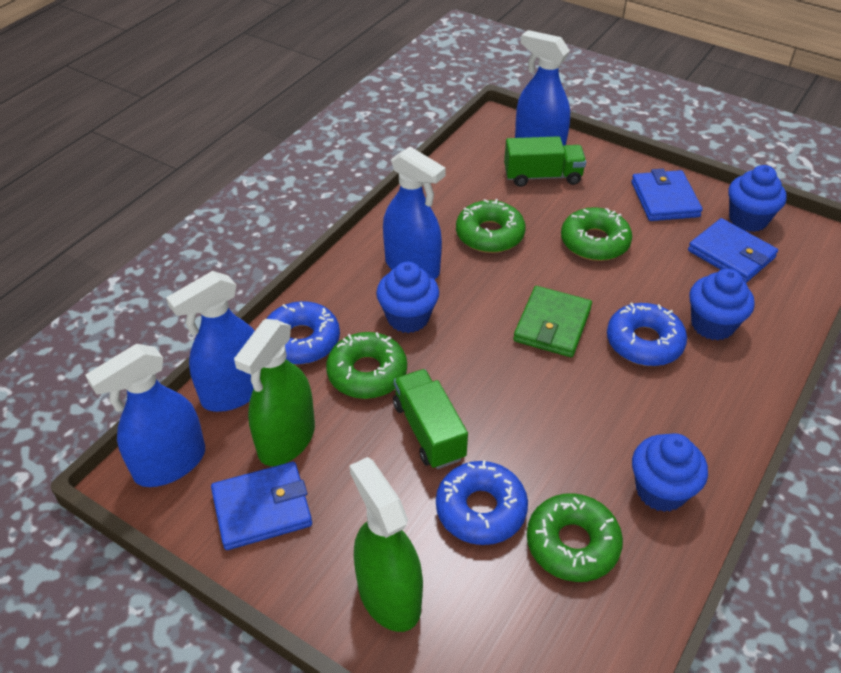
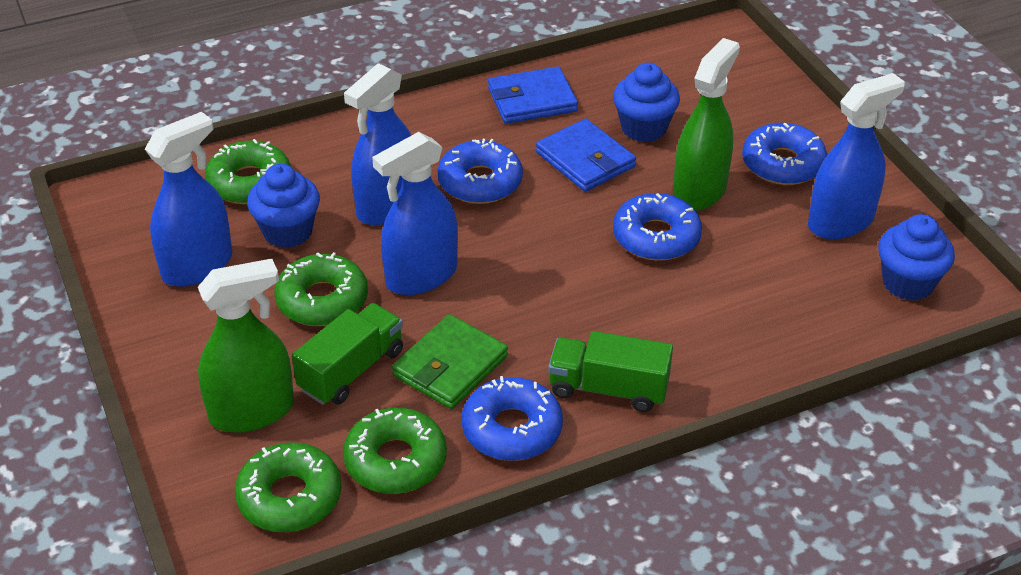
blue cupcake: [376,262,439,333] [632,433,708,512] [689,269,755,340] [728,165,787,232] = 4 -> [247,164,320,248] [613,63,680,142] [878,214,955,301] = 3
blue donut: [266,301,340,365] [436,460,528,545] [607,303,687,366] = 3 -> [438,139,523,204] [462,376,563,461] [613,193,702,261] [742,123,827,185] = 4
blue wallet: [211,462,312,550] [631,169,703,221] [688,218,778,283] = 3 -> [488,66,578,124] [536,119,636,192] = 2

